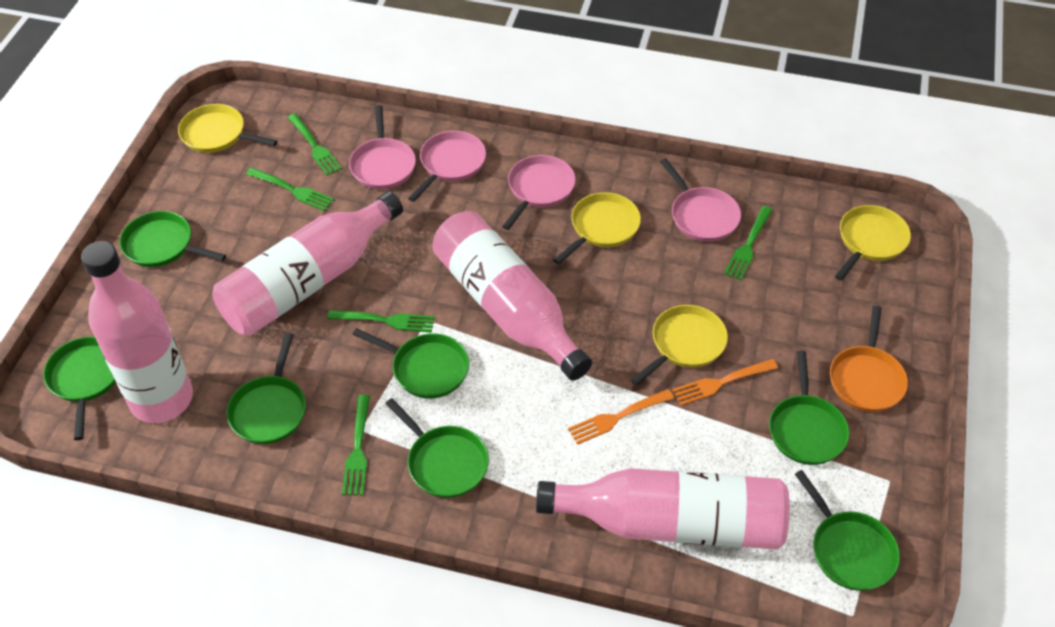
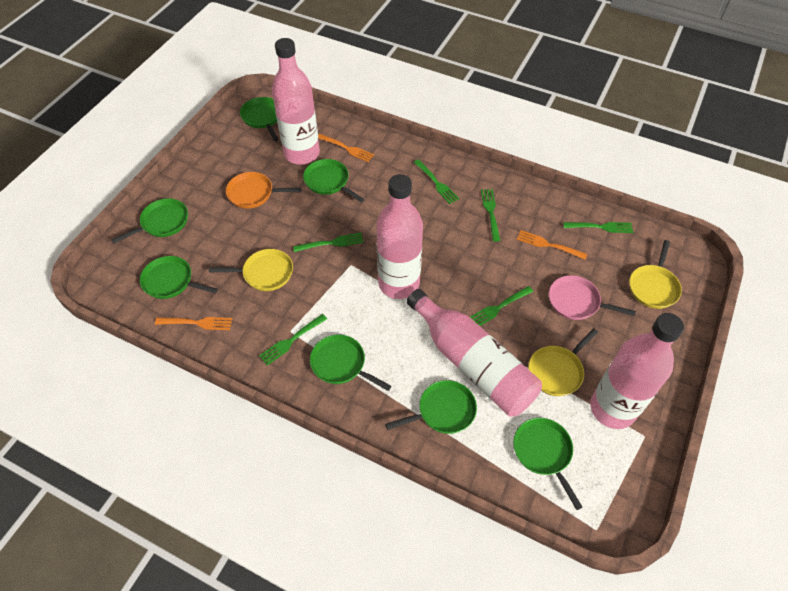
green fork: [246,167,334,211] [287,113,342,175] [327,310,435,333] [342,395,370,495] [724,206,773,280] = 5 -> [259,314,327,366] [293,233,364,252] [413,159,459,204] [470,286,533,326] [481,189,500,242] [563,222,633,233] = 6
orange fork: [568,389,674,445] [672,359,778,406] = 2 -> [155,317,232,330] [318,134,374,162] [517,230,587,260] = 3
pink pan: [349,105,416,189] [408,131,486,202] [502,155,576,230] [660,158,741,242] = 4 -> [549,275,636,320] = 1
yellow pan: [178,104,278,153] [553,192,641,264] [631,305,728,386] [835,205,911,281] = 4 -> [209,249,293,291] [528,328,598,396] [629,240,682,309] = 3

